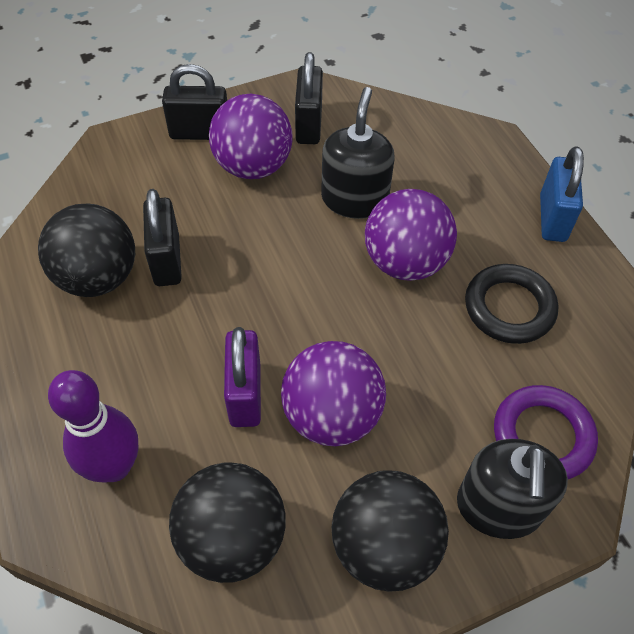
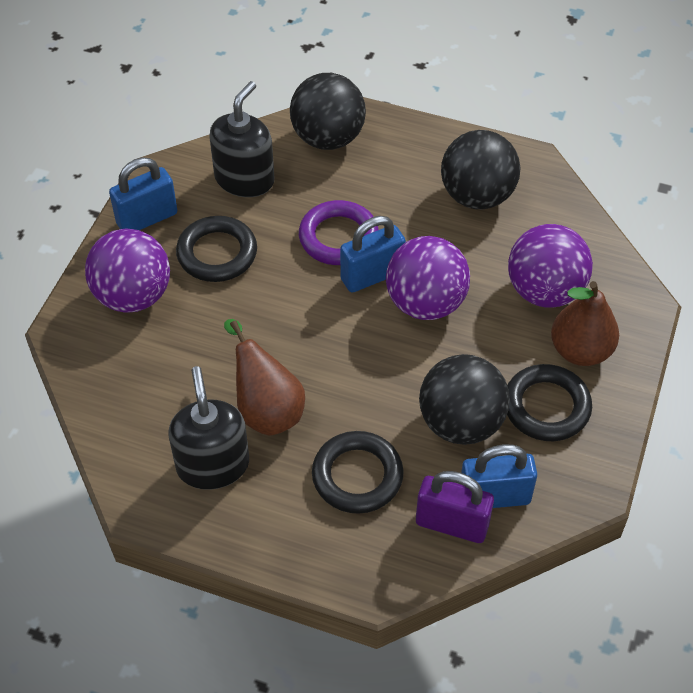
black padlock: [143,189,182,286] [162,64,227,140] [295,52,323,144] = 3 -> none = 0
black ring: [465,264,558,344] = 1 -> [176,216,257,282] [312,431,404,514] [507,364,592,441] = 3
blue padlock: [540,146,584,242] = 1 -> [109,157,177,230] [340,216,406,293] [461,444,537,508] = 3
brown pear: none = 0 -> [224,319,305,436] [551,281,619,366] = 2
purple bowling pin: [48,370,139,483] = 1 -> none = 0

